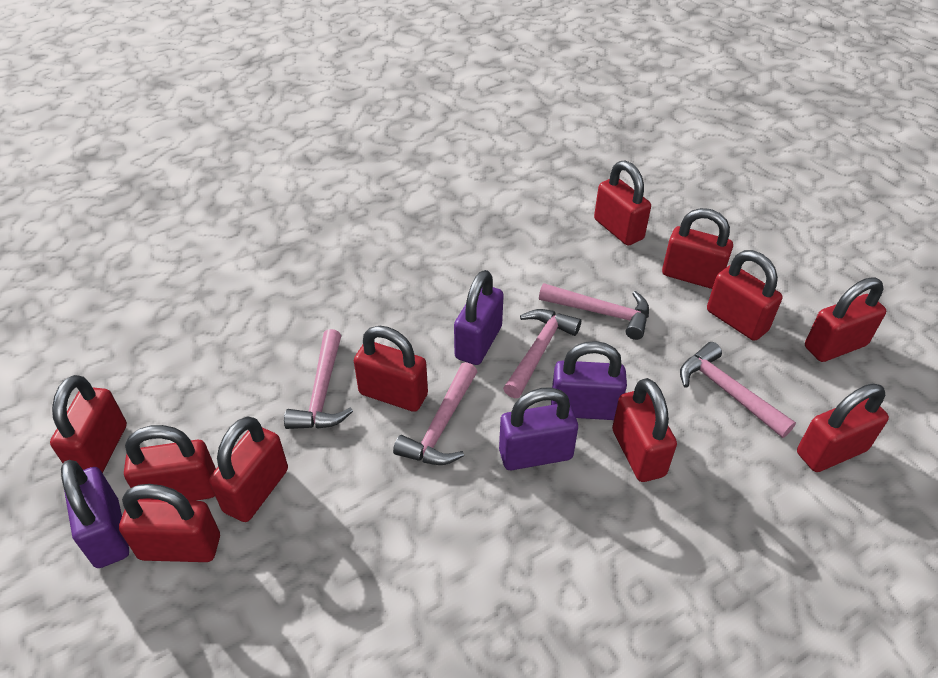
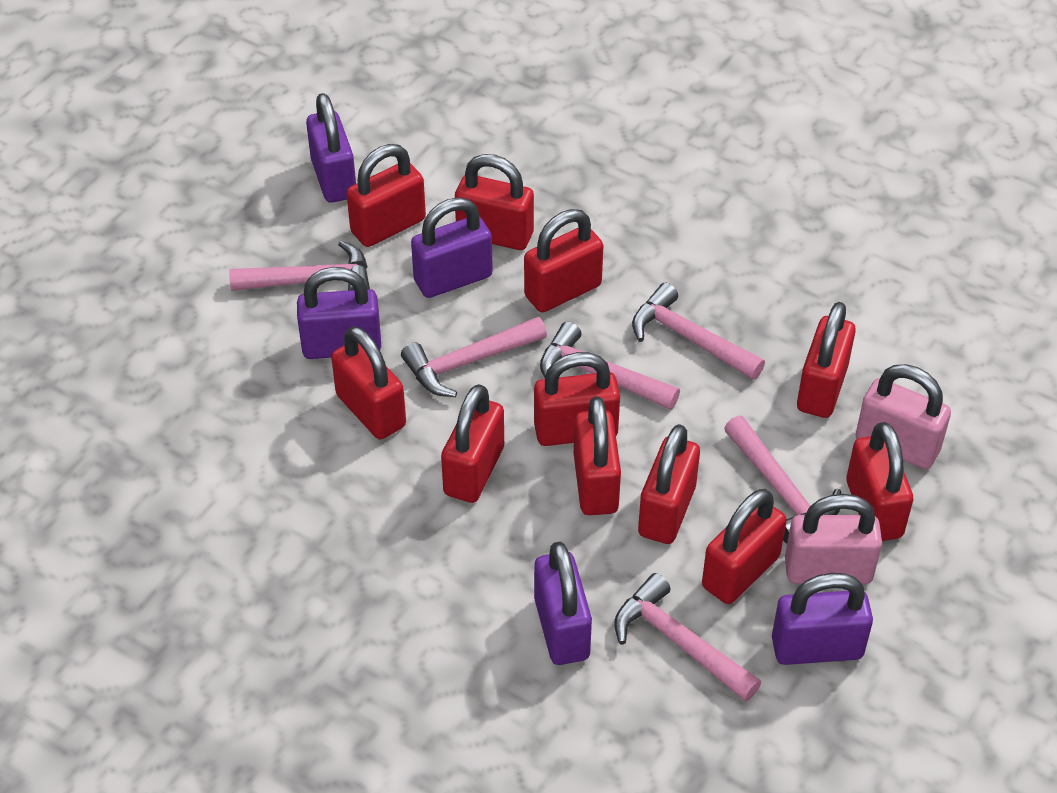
pink hammer: [284,329,353,429] [393,362,477,465] [503,309,581,398] [539,283,649,340] [680,342,796,438] = 5 -> [229,241,370,291] [401,317,547,397] [540,321,680,410] [614,573,761,702] [632,283,765,380] [724,416,841,544] = 6
pink padlock: none = 0 -> [785,494,882,584] [856,364,951,469] = 2
purple padlock: [61,460,129,568] [454,270,504,365] [499,387,578,470] [551,341,627,420] = 4 -> [297,267,381,359] [306,93,356,203] [411,198,493,298] [534,542,592,665] [772,573,873,665] = 5

